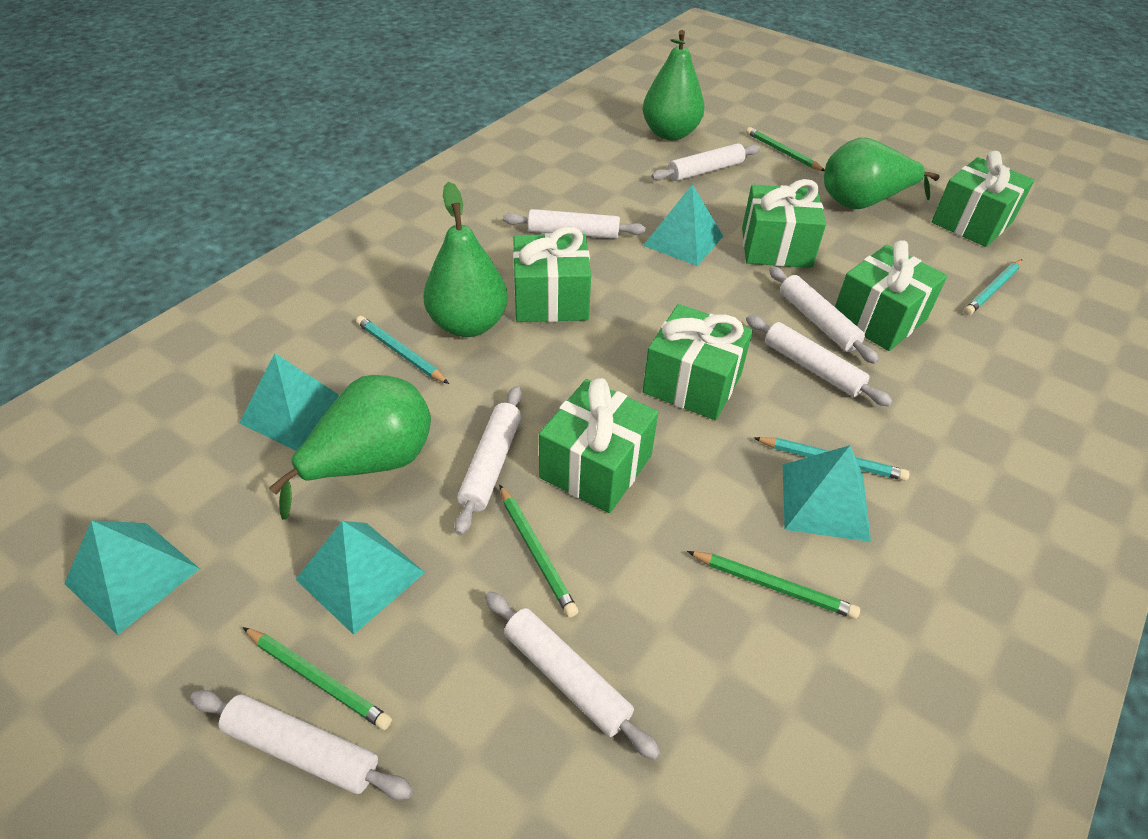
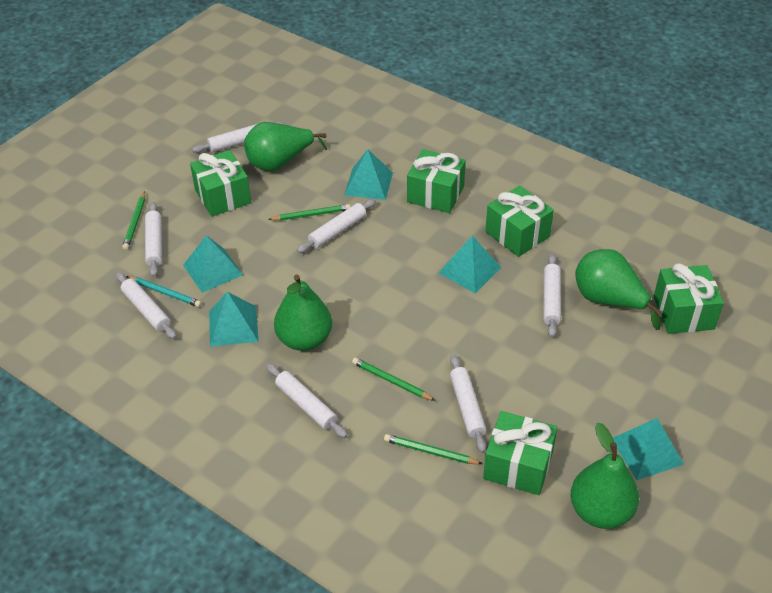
green gift: [513,227,591,322] [539,378,658,513] [643,304,753,420] [742,179,826,268] [835,240,947,351] [932,151,1034,247] = 6 -> [190,150,251,217] [407,149,466,213] [483,411,557,495] [485,186,554,257] [654,263,724,334] = 5
turquoise pencil: [356,316,449,384] [753,437,910,481] [964,260,1022,315] = 3 -> [126,276,202,307] = 1

